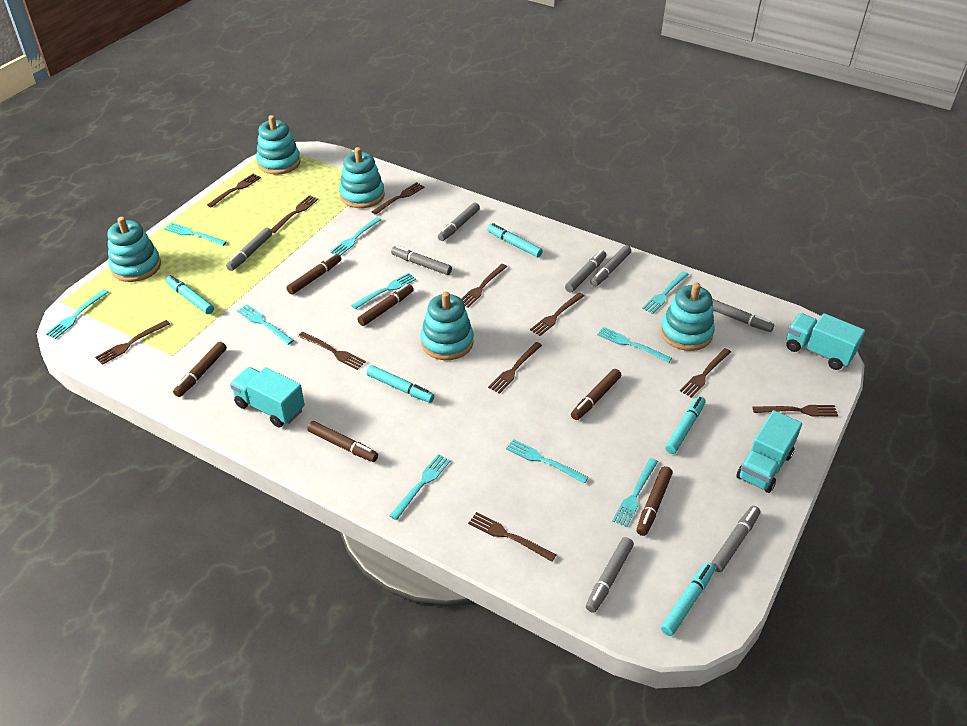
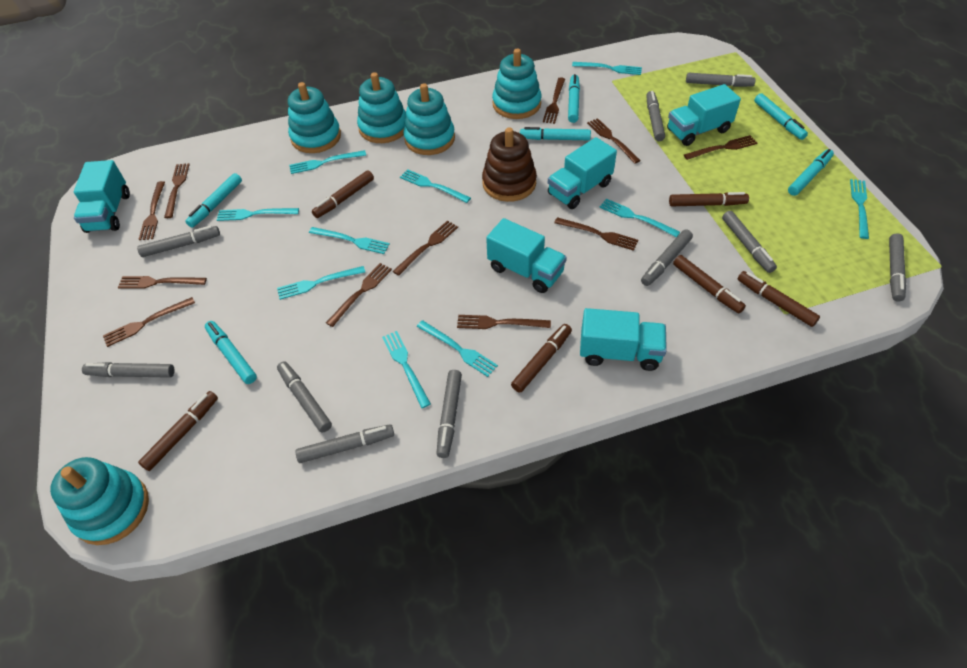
brown stacking toy: none = 0 -> [482,127,537,202] = 1
grey marker: [226,227,272,271] [391,246,452,275] [438,202,480,241] [565,250,607,293] [586,537,634,613] [591,245,631,287] [711,506,760,572] [712,299,774,332] = 8 -> [82,362,174,378] [137,226,220,257] [277,361,332,433] [296,424,394,463] [436,370,462,458] [641,230,693,286] [646,91,665,141] [686,73,756,87] [722,211,777,273] [889,233,907,302] = 10
turquoise marker: [166,275,214,314] [366,365,434,403] [487,223,543,257] [661,562,715,636] [665,396,705,454] = 5 -> [185,173,242,227] [205,321,257,384] [520,127,591,140] [568,74,580,123] [754,93,808,140] [788,149,834,196] = 6
turquoise truck: [230,367,305,427] [736,410,802,493] [786,313,865,370] = 3 -> [74,160,130,233] [486,218,567,293] [548,137,617,209] [580,308,667,371] [667,84,741,146] = 5

